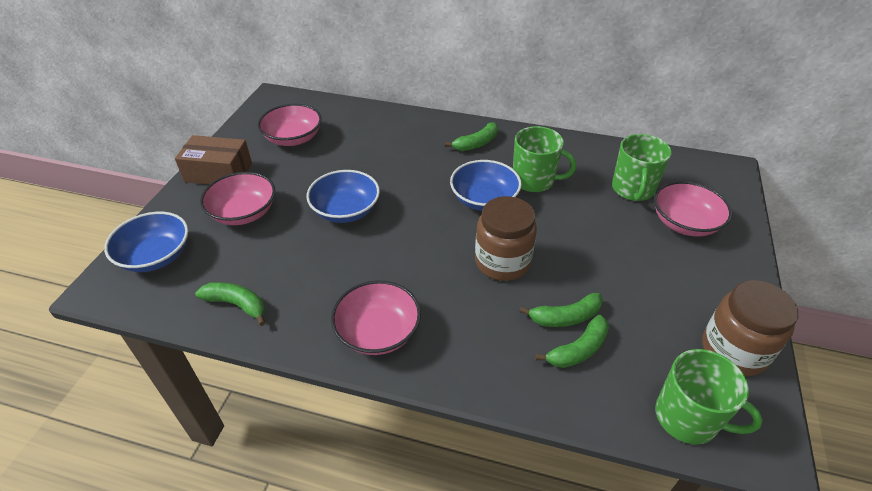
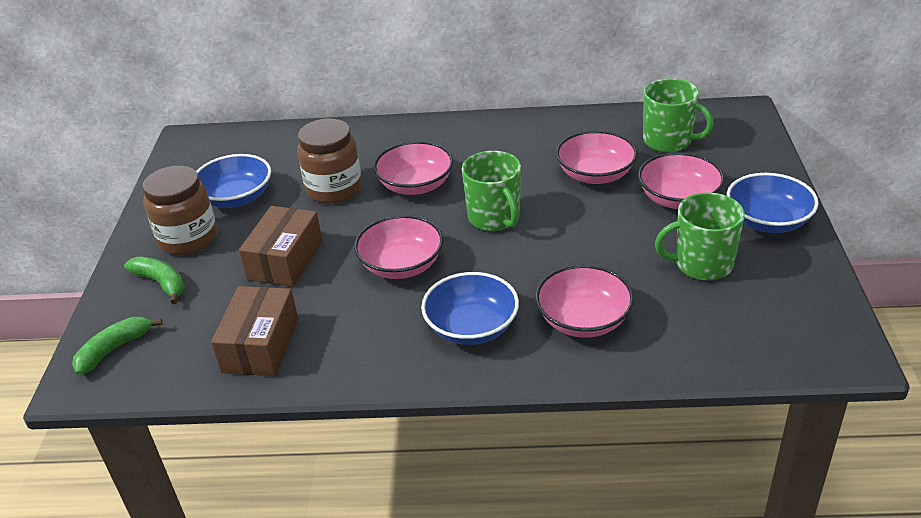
brown box: [175,135,252,185] = 1 -> [211,286,298,376] [239,206,322,287] = 2
green banana: [195,282,266,326] [445,122,498,151] [519,293,603,327] [535,315,609,368] = 4 -> [72,317,163,375] [124,257,184,304] = 2
pink bowl: [200,172,275,225] [258,104,322,146] [331,280,421,355] [654,181,732,237] = 4 -> [354,215,443,279] [373,141,453,195] [535,265,634,338] [556,131,638,184] [638,152,725,209] = 5

